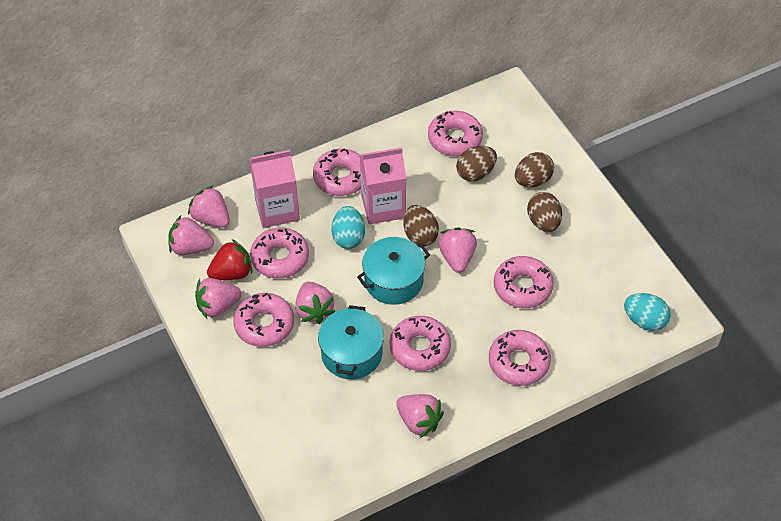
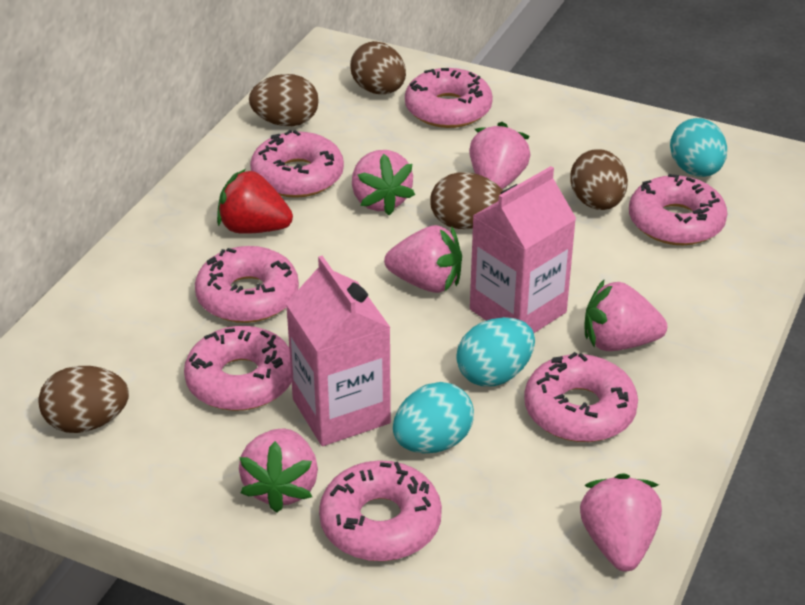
brown egg: [403,205,439,246] [456,146,497,181] [515,152,554,187] [527,192,562,232] = 4 -> [38,366,129,433] [249,74,319,126] [350,41,406,94] [430,172,503,229] [570,149,628,210] = 5
turquoise egg: [331,206,365,249] [624,293,671,331] = 2 -> [393,382,474,454] [456,317,535,386] [670,118,727,177] = 3
turquoise pot: [318,305,384,379] [357,237,430,305] = 2 -> none = 0

